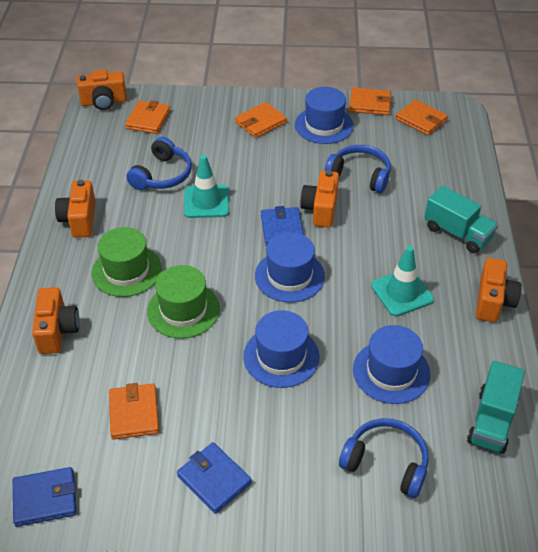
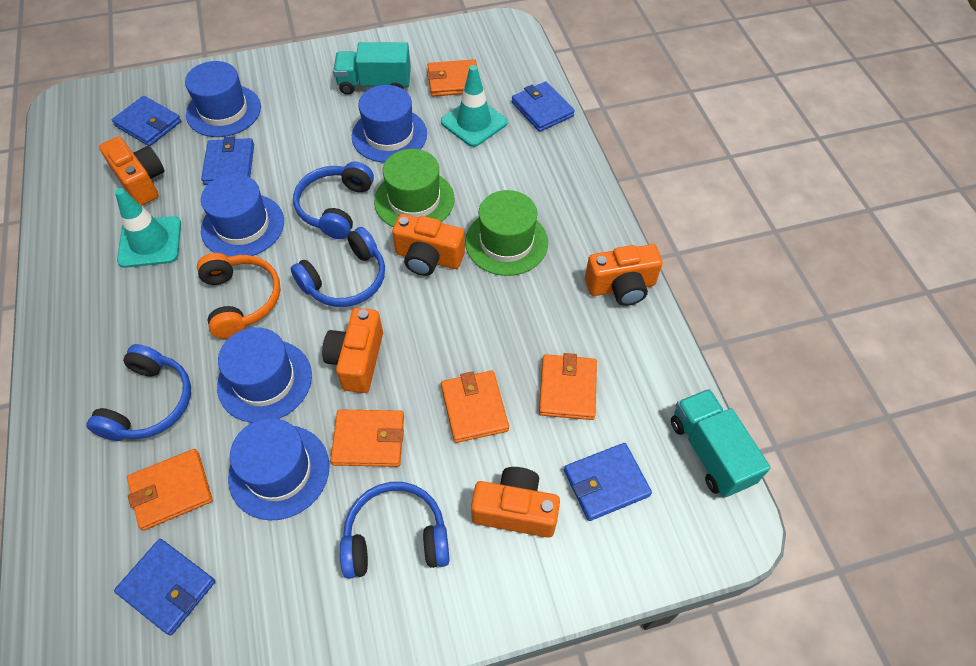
blue hat: [243,310,319,388] [255,232,325,302] [295,87,354,144] [353,325,430,404] = 4 -> [185,61,261,137] [201,174,284,257] [217,327,312,423] [228,418,330,521] [352,85,427,163] = 5
blue headphones: [126,137,192,190] [325,145,391,193] [339,418,429,498] = 3 -> [86,344,191,441] [291,227,385,307] [293,161,374,239] [340,482,450,579] = 4
blue wallet: [13,467,77,527] [177,442,252,514] [261,206,304,247] = 3 -> [112,96,181,146] [114,539,215,636] [201,136,254,185] [512,81,575,132] [564,443,652,521] = 5
orange headphones: none = 0 -> [197,253,281,339] = 1

